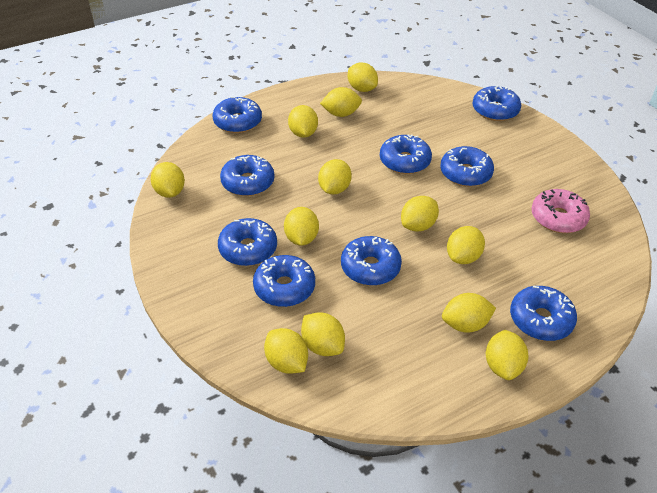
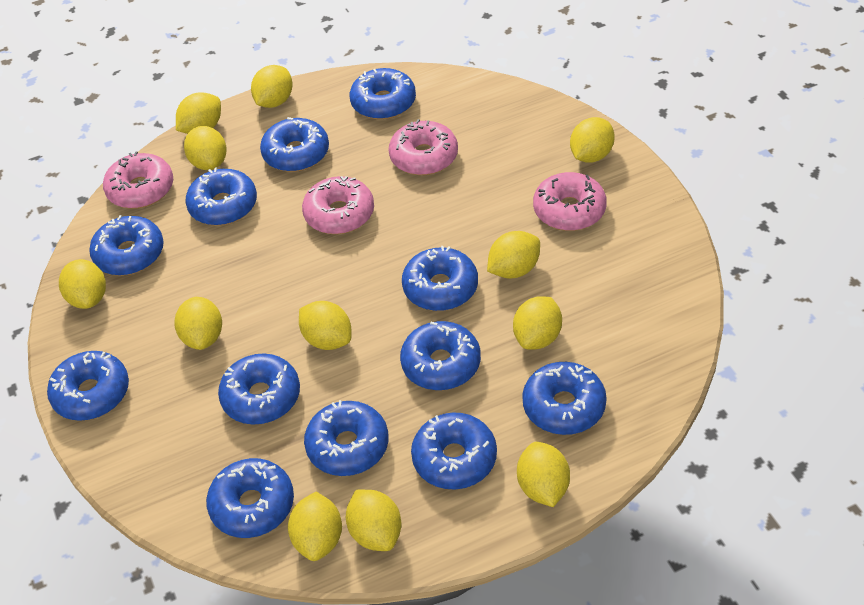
blue donut: [213,96,262,133] [218,218,277,266] [220,155,274,196] [253,255,315,307] [341,236,402,286] [380,134,432,174] [440,146,494,187] [473,86,521,121] [510,285,577,341] = 9 -> [47,351,129,421] [89,215,164,276] [185,167,257,226] [206,458,294,538] [218,354,300,425] [260,117,329,172] [304,400,389,476] [349,68,416,120] [400,321,481,390] [402,246,478,311] [411,412,497,489] [522,362,607,435] = 12
pink donut: [532,189,590,233] = 1 -> [103,151,173,209] [302,176,374,234] [389,119,458,175] [533,172,607,231] = 4

